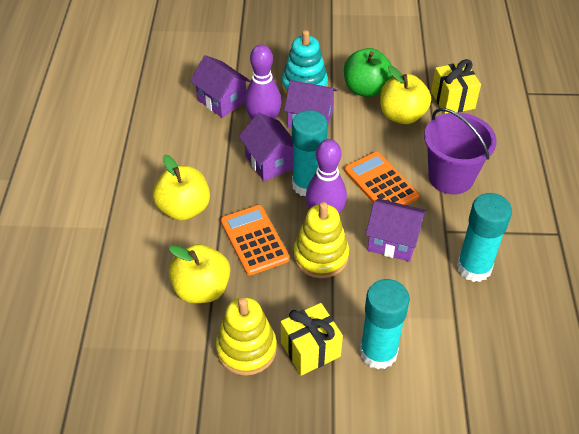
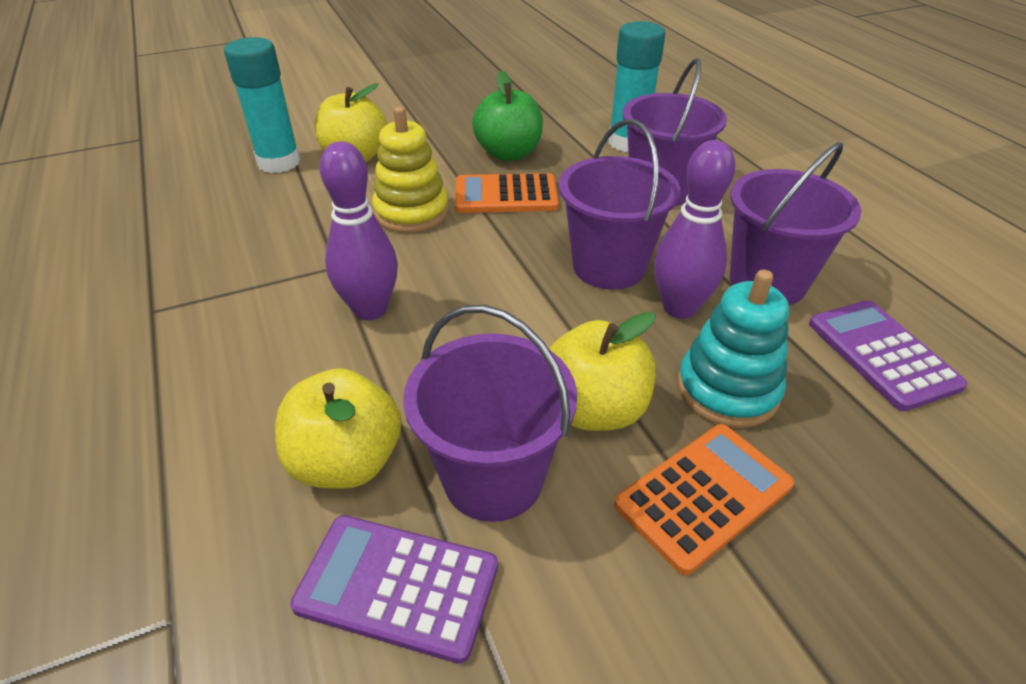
purple bucket: [424,108,497,194] = 1 -> [403,305,577,522] [559,119,680,289] [622,58,727,206] [730,142,861,305] = 4
purple calculator: none = 0 -> [290,515,498,664] [809,300,968,411] = 2
purple house: [190,55,250,118] [239,113,293,181] [284,80,337,129] [366,199,426,262] = 4 -> none = 0
turquoise glue stick: [292,110,328,197] [360,279,410,370] [457,193,512,282] = 3 -> [224,37,301,173] [608,21,665,152] = 2
yellow gift: [281,303,343,376] [431,59,481,114] = 2 -> none = 0
yellow stacking toy: [216,297,277,376] [293,202,349,278] = 2 -> [372,107,449,233] = 1

